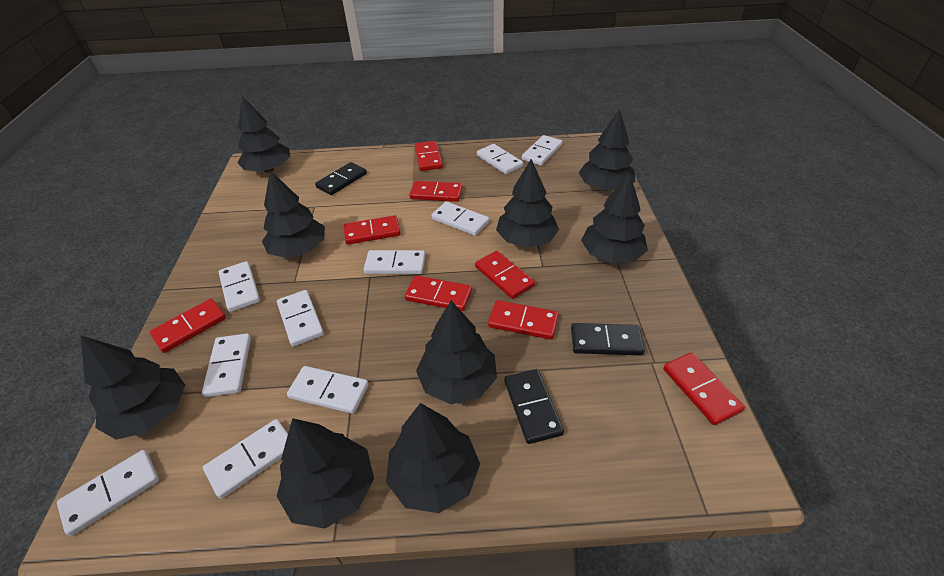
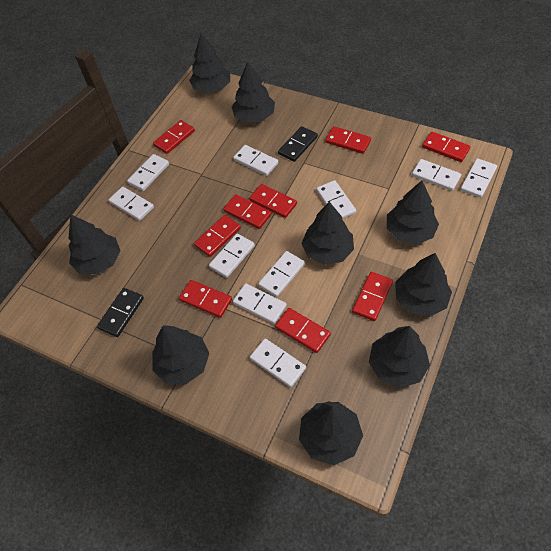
black domino: [315,162,367,195] [504,369,564,444] [571,323,645,355] = 3 -> [97,288,144,337] [278,126,318,162] = 2
red domino: [150,299,226,353] [344,215,401,245] [405,275,472,311] [409,181,463,202] [415,141,443,171] [475,251,535,299] [488,300,559,340] [663,352,745,425] = 8 -> [153,120,195,154] [179,280,232,318] [194,215,241,257] [223,194,272,229] [249,184,297,218] [275,308,331,353] [325,126,371,154] [352,272,393,321] [422,132,471,162] = 9

